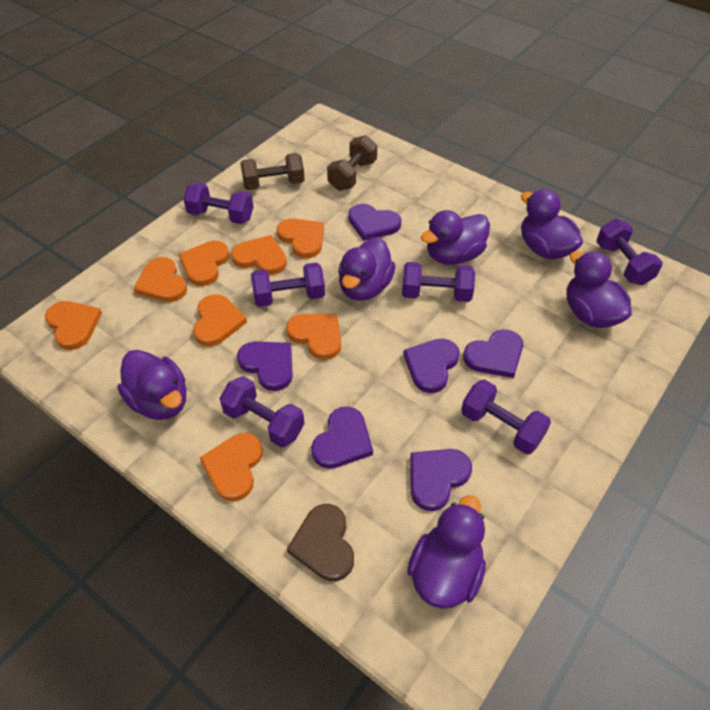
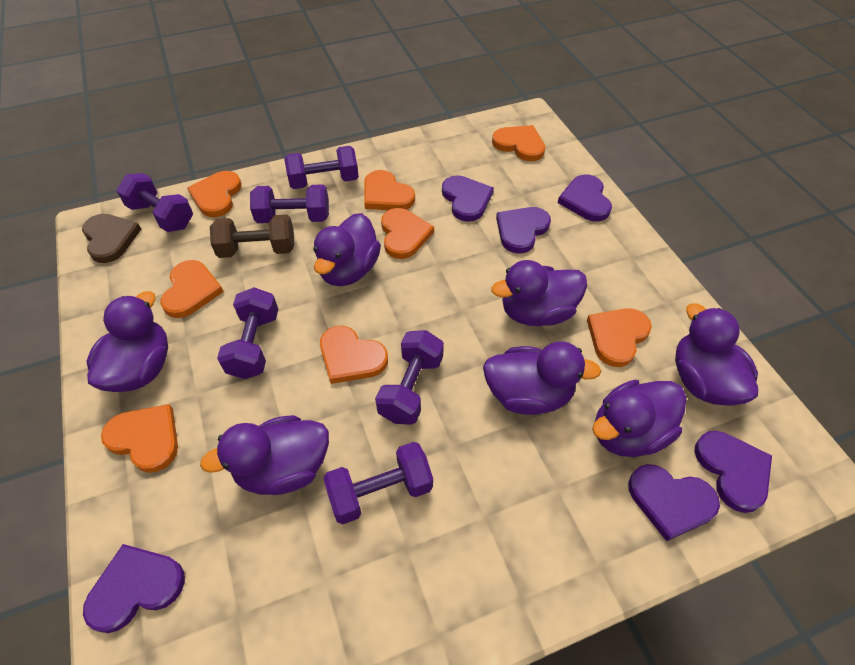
brown dumbbell: [240,153,305,190] [327,135,377,191] = 2 -> [210,214,294,258] = 1
purple duck: [117,350,187,420] [338,237,395,301] [407,495,486,609] [421,210,490,265] [521,189,583,259] [567,251,632,328] = 6 -> [86,291,168,392] [200,415,329,495] [313,213,381,286] [483,341,601,415] [491,260,587,326] [592,380,686,457] [675,303,758,406] = 7

